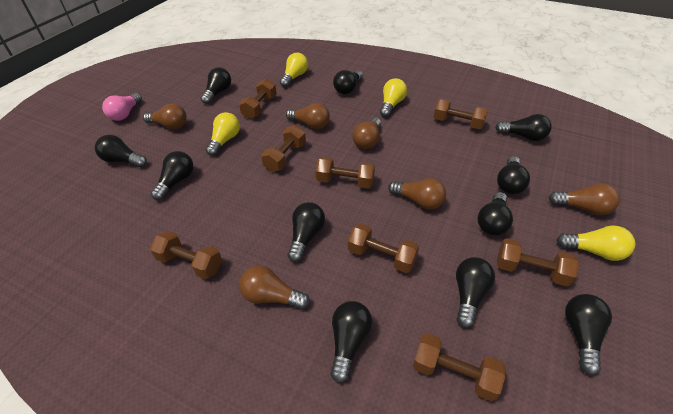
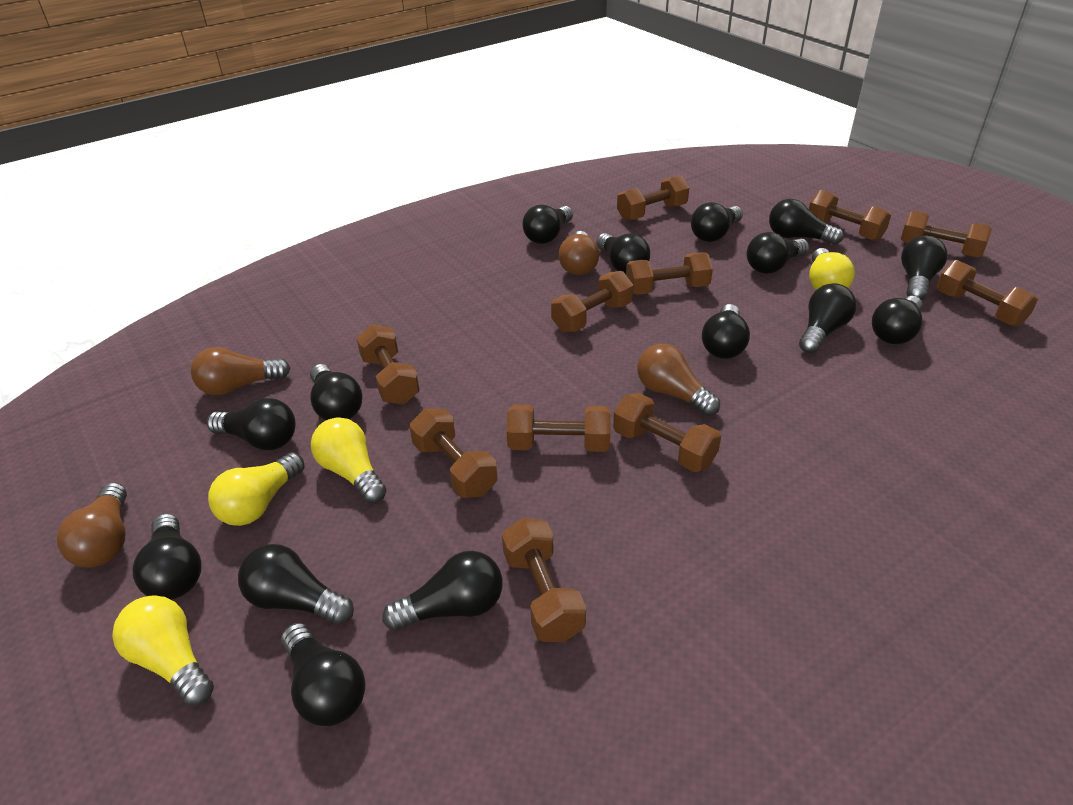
black light bulb: [95,135,147,167] [151,151,193,200] [201,67,231,104] [288,202,325,262] [330,301,372,383] [333,70,363,94] [456,257,495,328] [477,192,513,236] [495,114,552,141] [497,156,530,194] [565,294,612,375] = 11 -> [133,513,201,600] [207,398,296,450] [238,544,354,625] [281,623,366,726] [310,364,362,420] [382,551,502,631] [522,205,573,244] [596,233,650,274] [691,202,743,242] [702,304,750,359] [747,232,809,274] [769,199,844,245] [799,283,856,354] [872,296,923,344] [901,235,948,301] = 15
brown dumbbell: [150,231,222,279] [239,78,277,119] [261,125,306,172] [316,157,375,189] [348,223,419,273] [413,333,506,401] [434,99,488,129] [497,238,579,286] = 8 -> [356,324,420,404] [409,408,497,498] [502,518,586,642] [507,405,610,452] [551,271,633,332] [613,393,721,472] [617,175,689,221] [626,253,713,295] [809,190,891,241] [901,211,992,258] [937,260,1038,327] = 11
brown light bulb: [143,104,187,129] [239,266,310,310] [286,103,330,129] [353,118,381,149] [388,178,446,210] [549,183,620,215] = 6 -> [57,482,127,568] [191,347,291,395] [559,231,599,275] [637,344,720,416] = 4
pink light bulb: [102,93,142,121] = 1 -> none = 0

